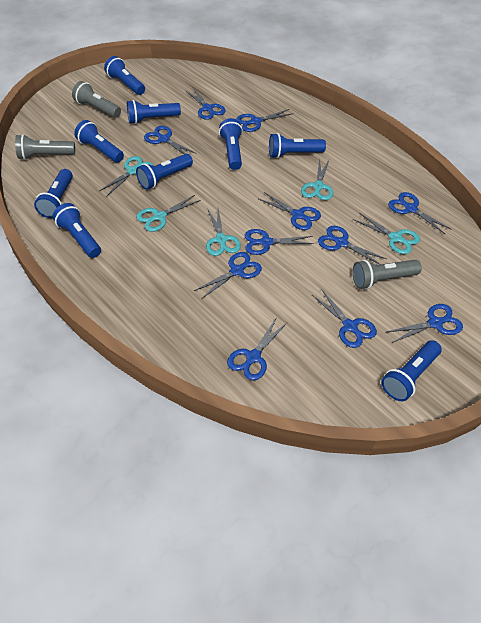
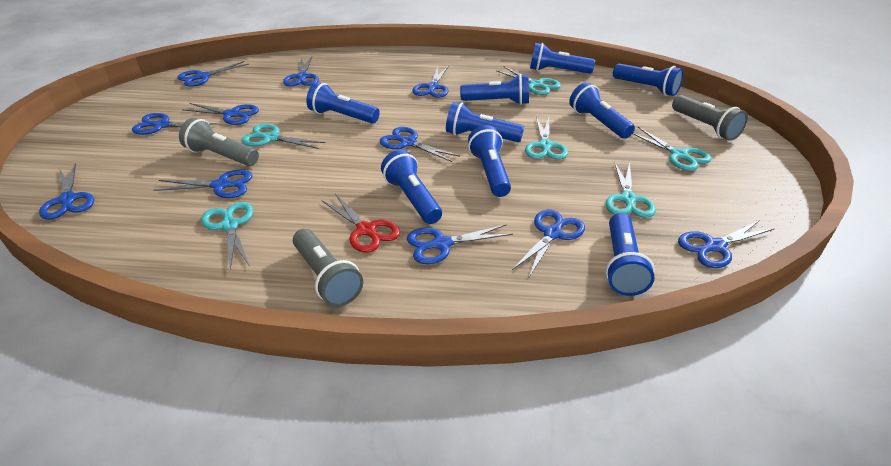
red scissors: none = 0 -> [321,194,400,253] = 1
turquoise scissors: [99,156,154,196] [136,195,201,232] [206,208,241,256] [301,158,333,200] [353,213,420,254] = 5 -> [201,202,253,270] [241,124,325,149] [496,67,561,95] [525,117,568,160] [605,162,656,218] [633,127,712,171] = 6

